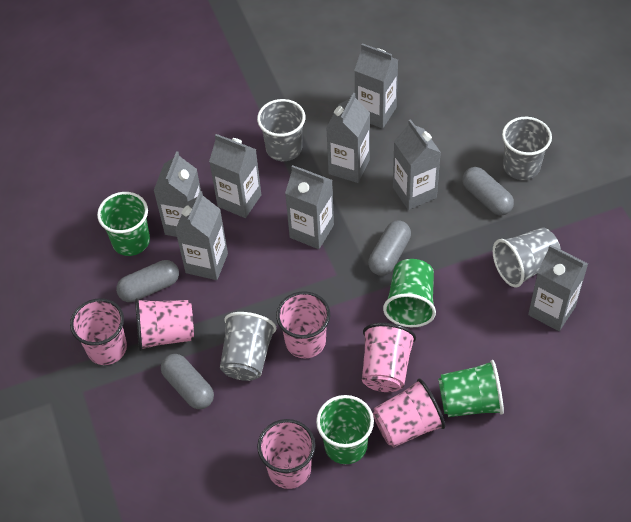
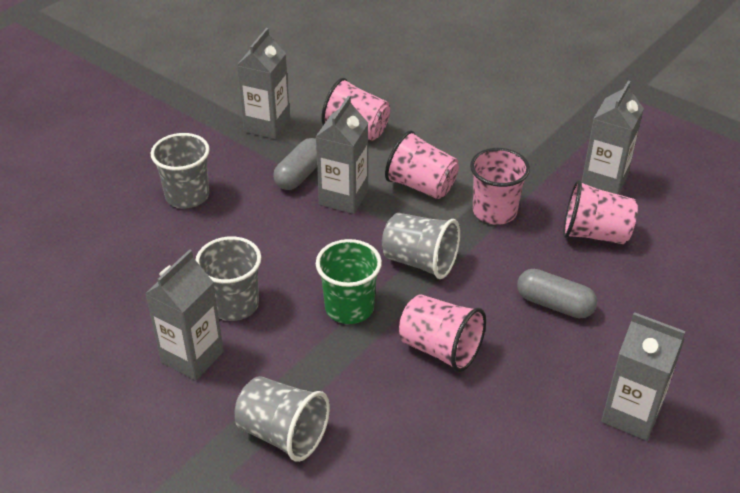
green cup: [97,192,150,256] [316,395,374,464] [383,259,436,327] [438,360,504,417] = 4 -> [316,239,382,324] = 1
grey capsule: [116,260,179,302] [161,354,214,409] [368,221,411,276] [462,167,514,216] = 4 -> [273,138,317,190] [517,269,597,318] = 2
grey carton: [153,151,201,237] [175,191,228,280] [209,134,261,218] [285,165,334,249] [327,93,370,183] [354,43,398,129] [393,119,441,210] [528,245,588,331] = 8 -> [145,249,224,381] [236,28,290,139] [316,96,368,214] [582,81,644,195] [601,312,685,441] = 5
pink cup: [70,298,127,365] [135,298,194,351] [257,419,316,489] [276,291,330,358] [362,323,416,392] [373,379,446,447] = 6 -> [321,78,390,141] [385,130,459,199] [399,294,486,372] [470,148,530,225] [563,180,638,244] = 5

